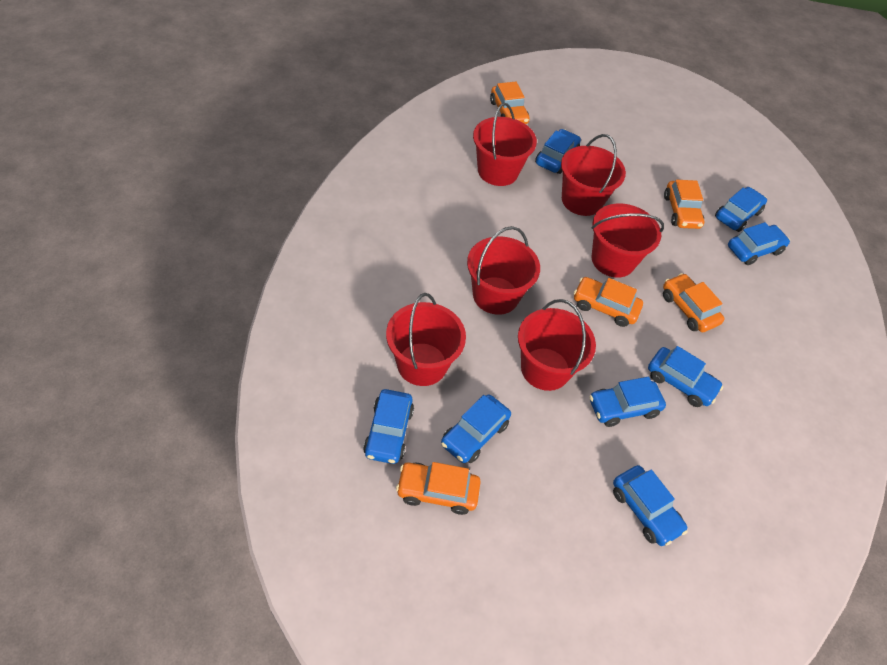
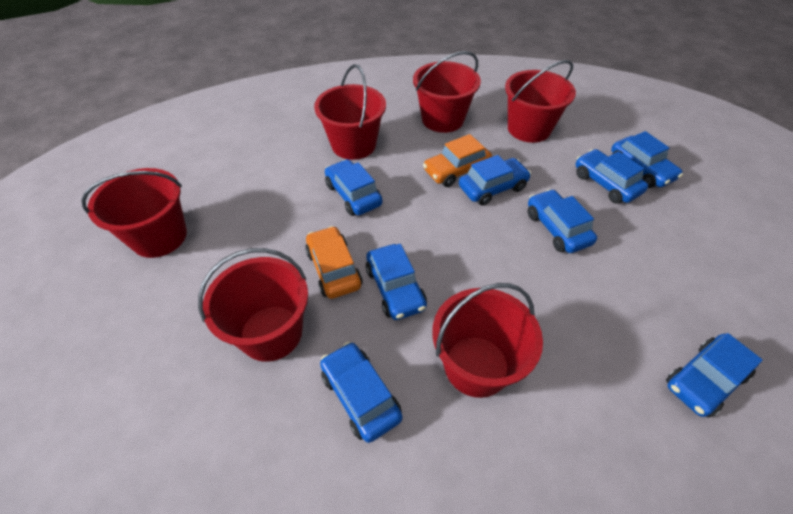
orange car: [396,462,481,515] [490,82,530,124] [574,277,643,327] [663,273,724,332] [664,180,704,229] = 5 -> [305,226,363,299] [423,134,492,187] = 2

